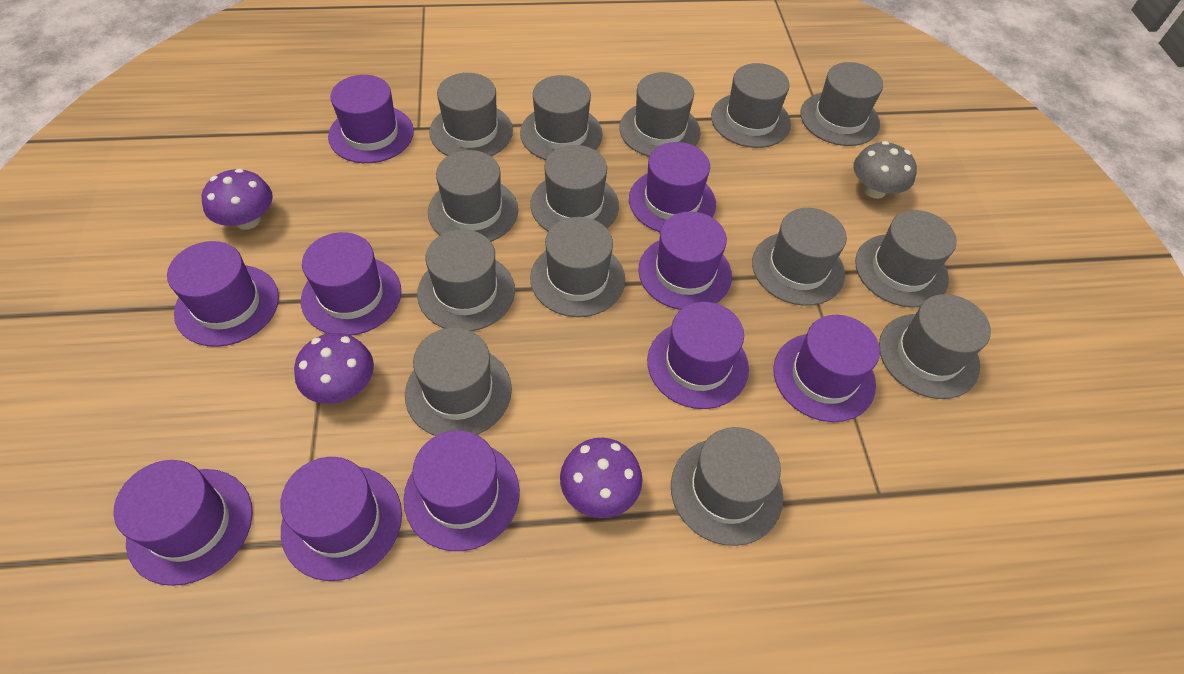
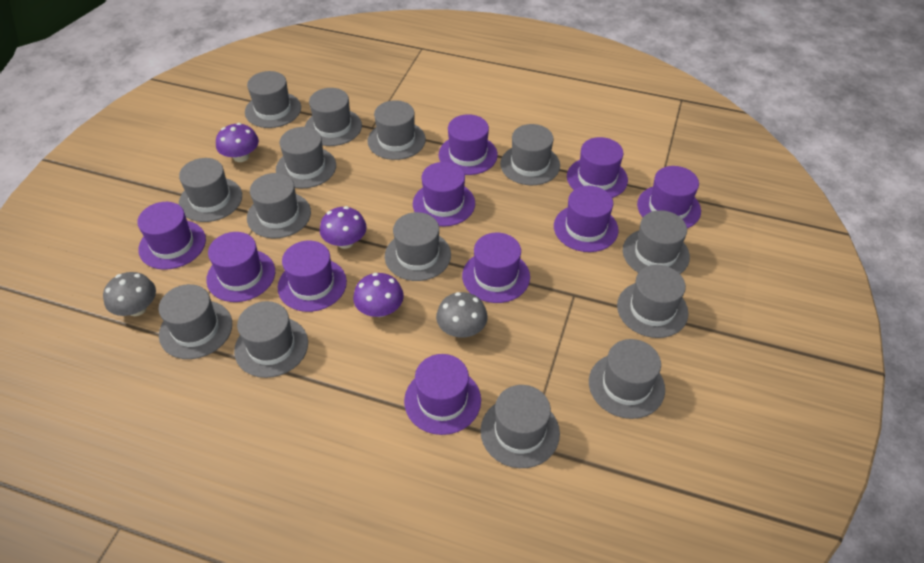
grey mushroom: [853,141,917,199] = 1 -> [103,272,156,316] [436,292,488,338] = 2

